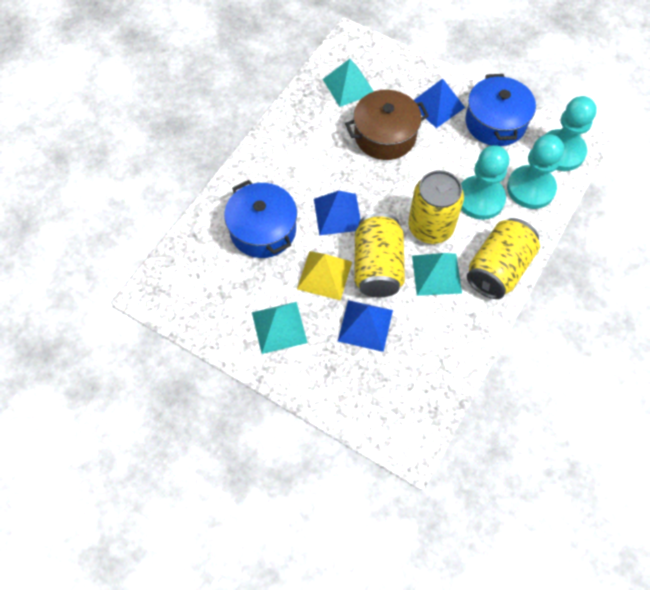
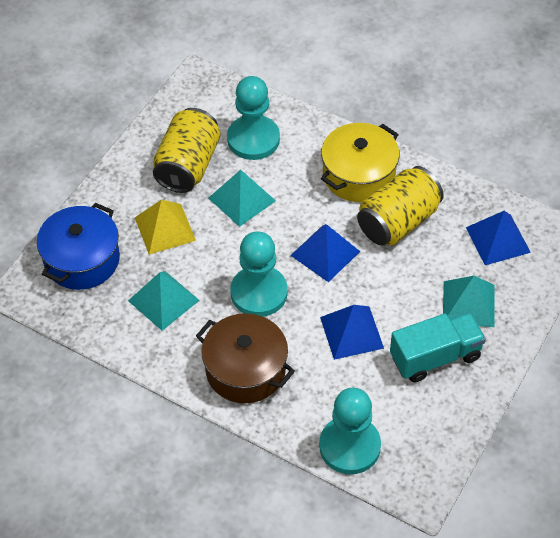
blue pot: [224,180,297,258] [465,74,536,146] = 2 -> [37,203,120,290] = 1
turquoise truck: none = 0 -> [390,313,486,383] = 1
yellow can: [354,213,405,297] [408,170,464,244] [467,218,540,299] = 3 -> [153,108,220,193] [357,166,444,246] = 2
yellow pot: none = 0 -> [321,123,399,202] = 1

